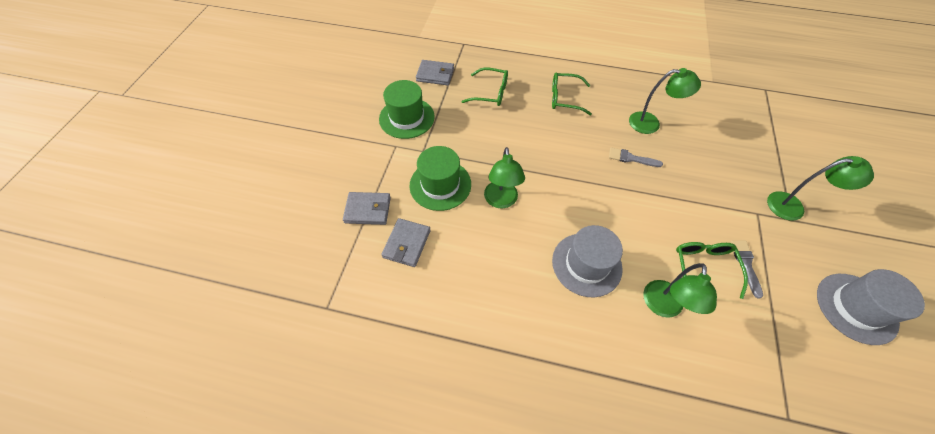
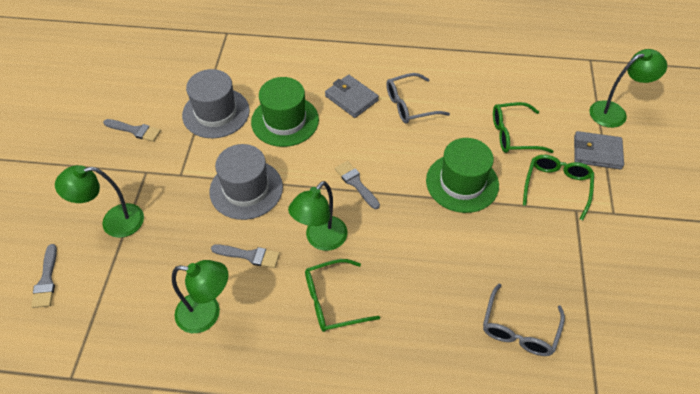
grey brush: [609,147,663,167] [730,240,763,298] = 2 -> [31,244,57,308] [103,119,161,142] [211,244,280,268] [335,161,380,209] = 4
grey glasses: none = 0 -> [386,73,450,123] [483,284,565,356] = 2
grey wallet: [343,192,391,225] [381,218,431,267] [416,60,454,85] = 3 -> [325,75,379,118] [574,131,624,170] = 2

